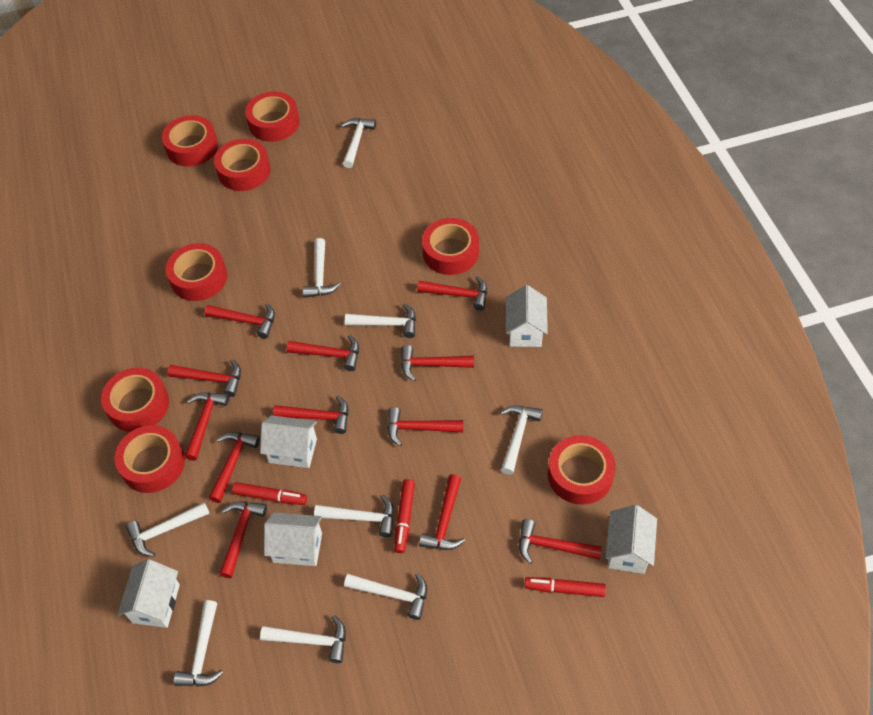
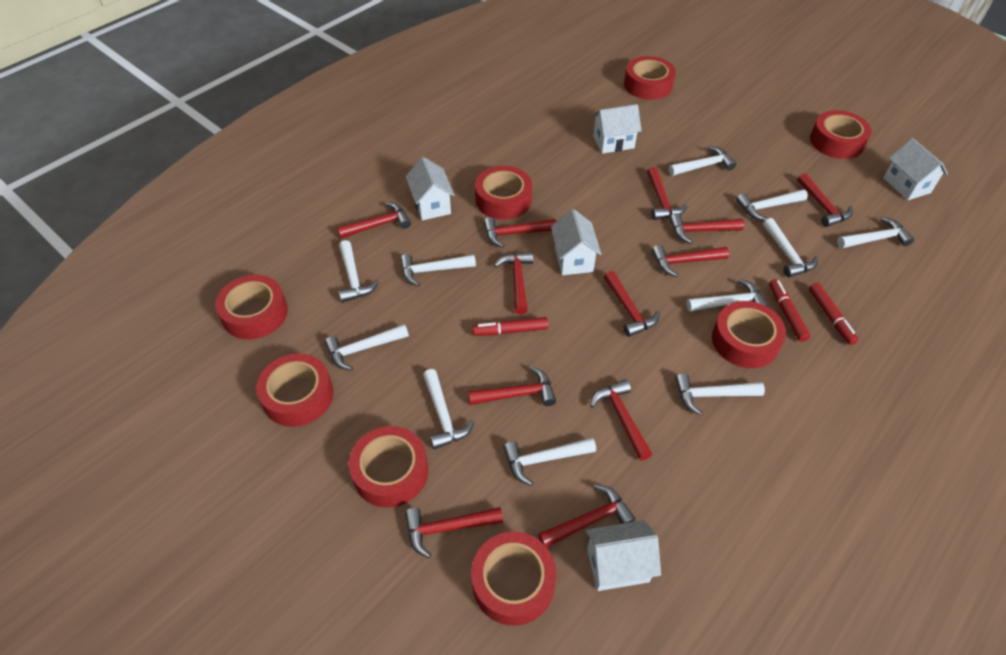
white hammer: [126,502,210,557] [174,600,223,687] [260,615,346,663] [303,238,341,298] [314,494,394,537] [341,118,376,168] [344,573,427,620] [345,303,416,338] [500,405,543,475] = 9 -> [325,324,409,371] [339,240,379,303] [400,254,476,286] [423,369,474,449] [503,437,596,486] [669,146,736,176] [675,373,765,415] [686,279,769,312] [736,189,808,221] [763,218,818,277] [837,217,914,248] = 11

